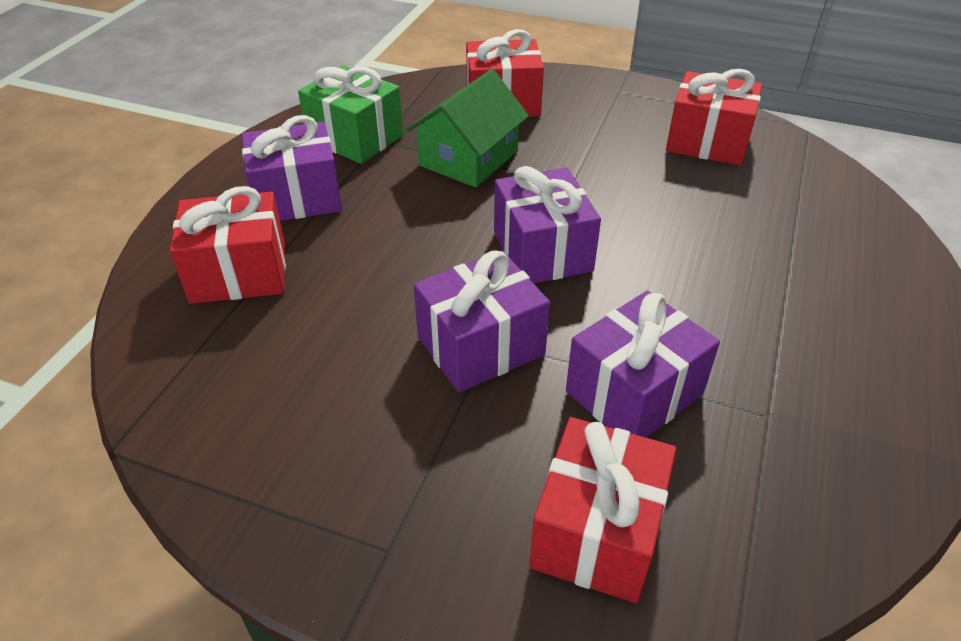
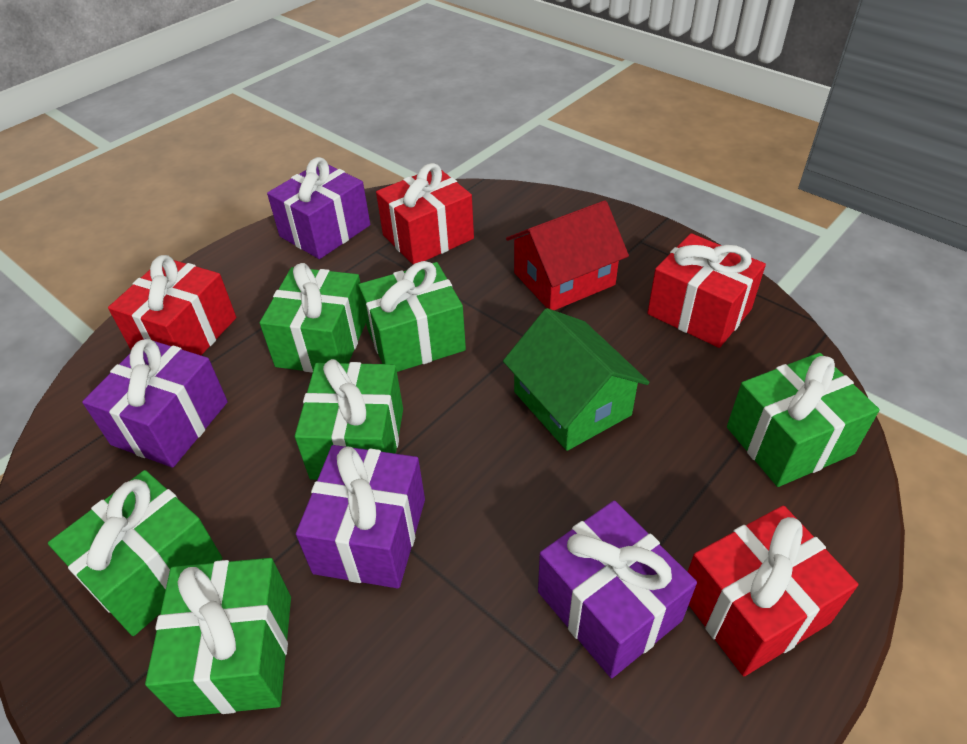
green gift: [298,65,403,164] = 1 -> [48,470,222,636] [145,558,291,717] [260,263,366,373] [295,359,403,480] [358,261,466,372] [727,353,880,487] = 6
red house: none = 0 -> [506,200,629,310] = 1

